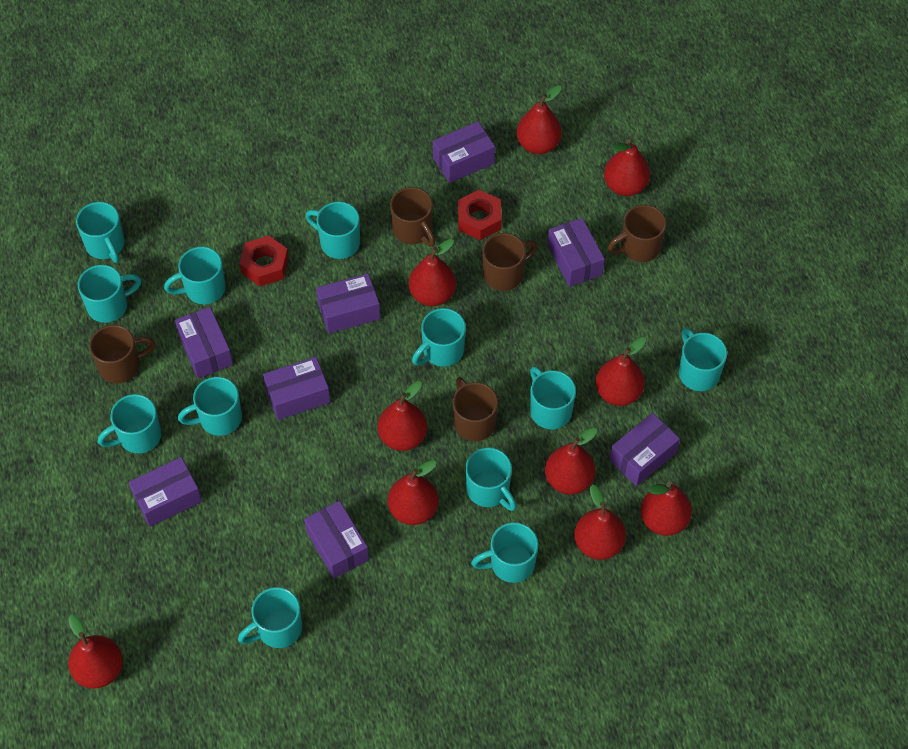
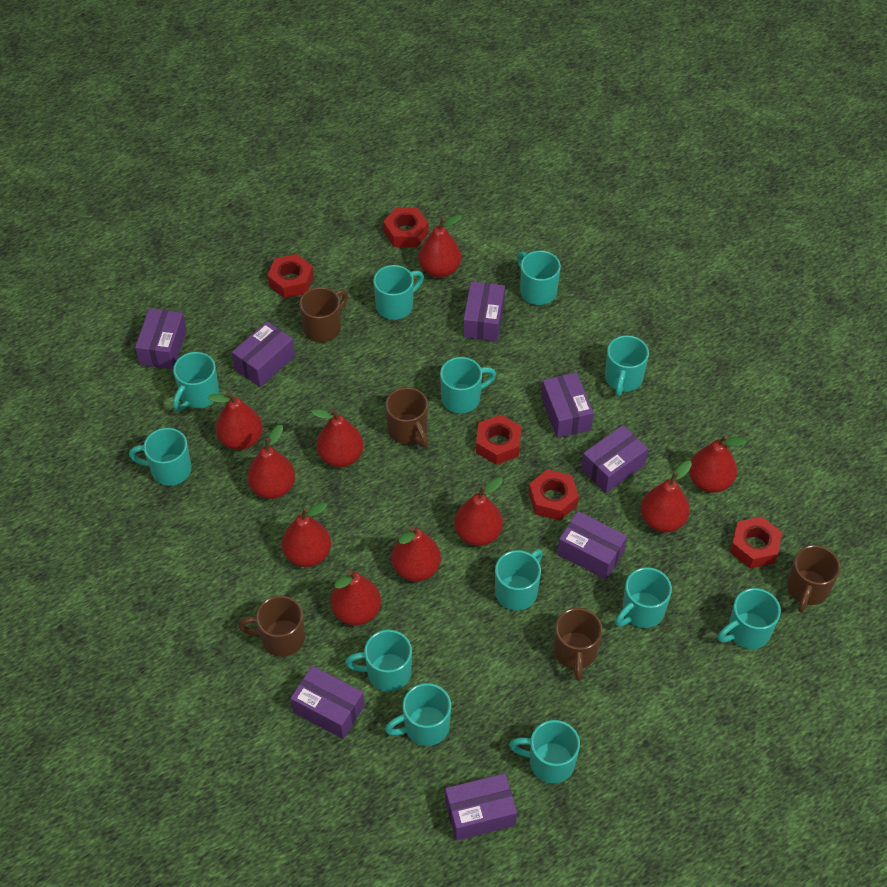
red nut: [239,235,289,286] [458,190,502,240] = 2 -> [268,254,314,298] [383,207,429,248] [476,415,521,465] [529,469,579,521] [730,516,782,569] = 5

